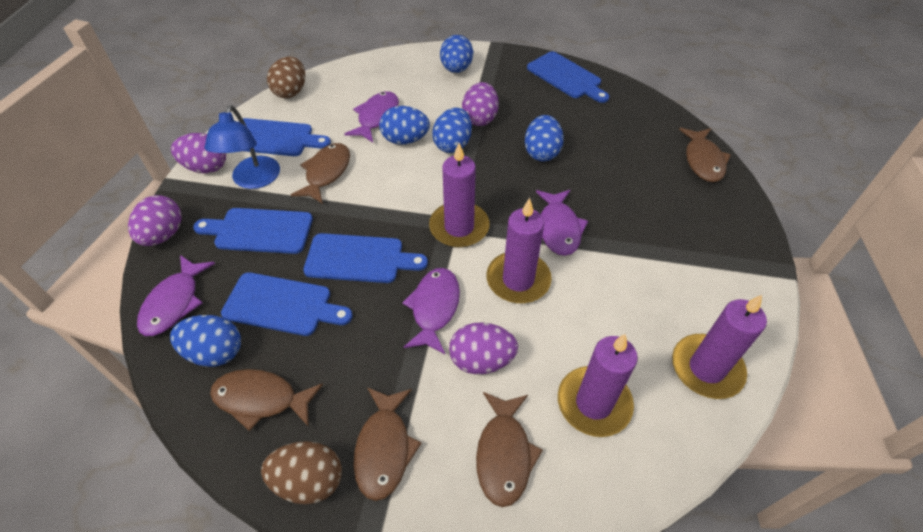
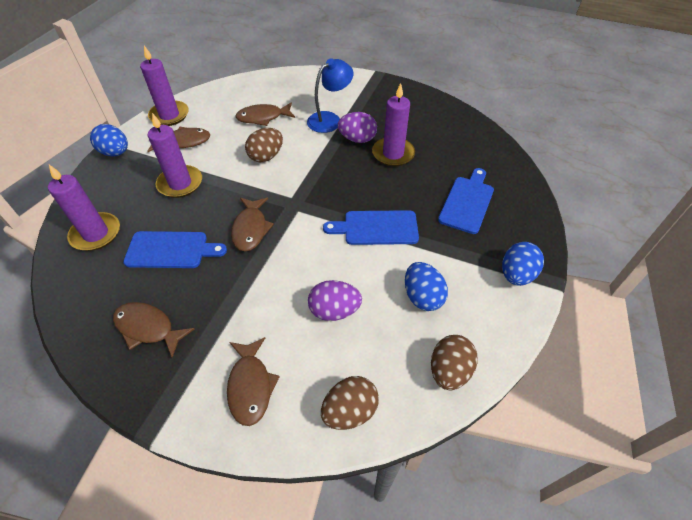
blue cutting board: [193,208,313,254] [221,272,353,336] [243,118,331,156] [303,233,428,283] [527,51,609,103] = 5 -> [123,231,227,268] [323,210,419,245] [438,168,494,234] = 3
blue egg: [170,315,241,367] [379,106,430,145] [432,108,472,153] [440,35,473,73] [525,115,564,161] = 5 -> [90,124,128,156] [405,262,448,311] [502,242,544,286] = 3
brown egg: [261,441,342,504] [267,56,305,98] = 2 -> [245,128,283,162] [321,376,379,430] [431,335,477,390] = 3
purple egg: [128,195,182,246] [171,133,226,173] [449,323,518,374] [462,82,499,126] = 4 -> [308,280,362,321] [338,112,377,143] = 2
purple fish: [137,255,215,336] [345,91,399,142] [402,268,460,354] [536,190,588,256] = 4 -> none = 0

